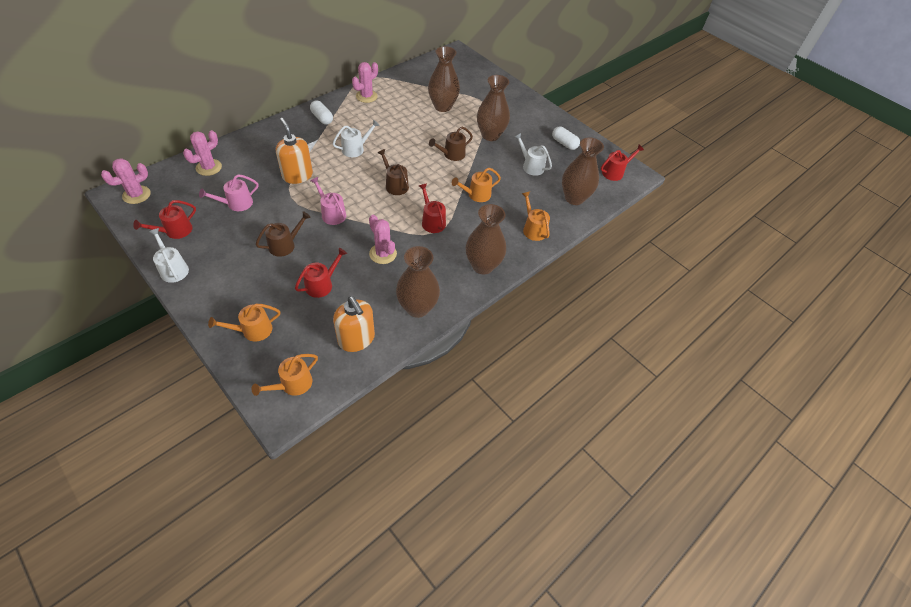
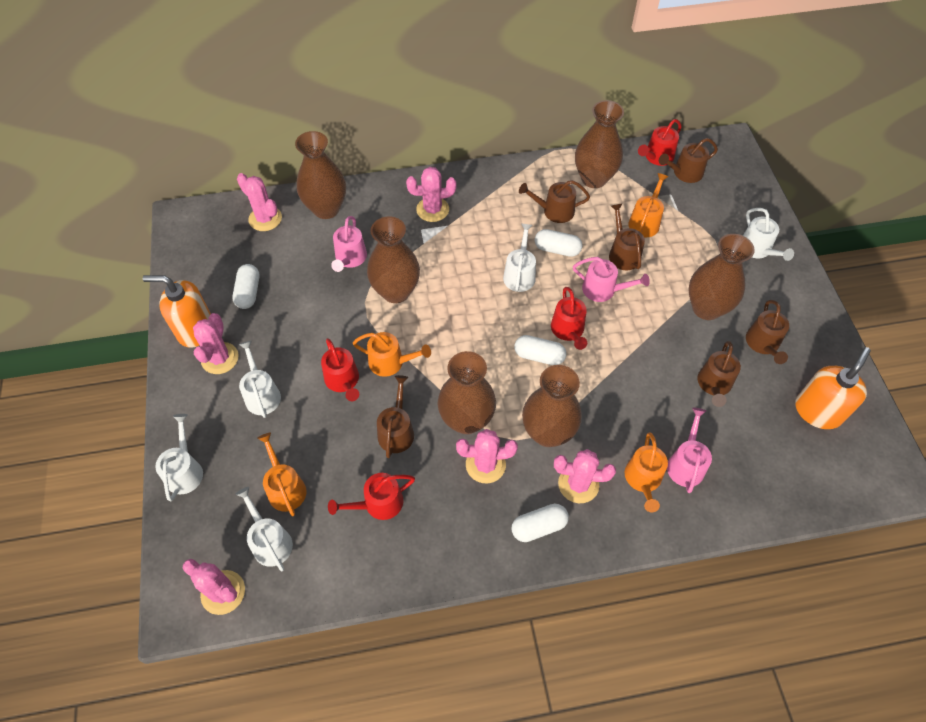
brown vase: [396,246,440,318] [428,46,460,112] [466,204,506,274] [477,75,510,141] [562,138,604,205] = 5 -> [295,131,346,219] [367,217,420,303] [437,351,496,434] [522,365,582,447] [575,100,624,188] [688,234,755,320] = 6
brown watering can: [255,211,311,257] [377,149,409,195] [429,127,473,161] = 3 -> [377,375,414,458] [519,180,590,223] [609,204,645,270] [659,138,718,183] [697,341,741,407] [746,300,789,364] = 6
pink cactus: [101,158,151,204] [183,130,222,176] [352,62,378,103] [369,215,397,264] = 4 -> [183,559,245,615] [193,313,239,374] [237,173,282,231] [406,167,456,222] [456,429,518,483] [554,449,616,503] = 6
pink watering can: [199,174,258,211] [310,177,346,225] = 2 -> [331,216,367,272] [573,257,650,302] [667,407,712,493] = 3
white capsule: [310,100,333,125] [552,126,580,150] = 2 -> [232,264,259,309] [511,504,569,542] [514,335,566,365] [535,229,582,257] = 4
white watering can: [149,228,189,283] [333,120,380,157] [515,133,552,176] = 3 -> [155,414,203,501] [235,487,293,571] [239,341,281,418] [503,224,536,292] [743,208,794,261] = 5

